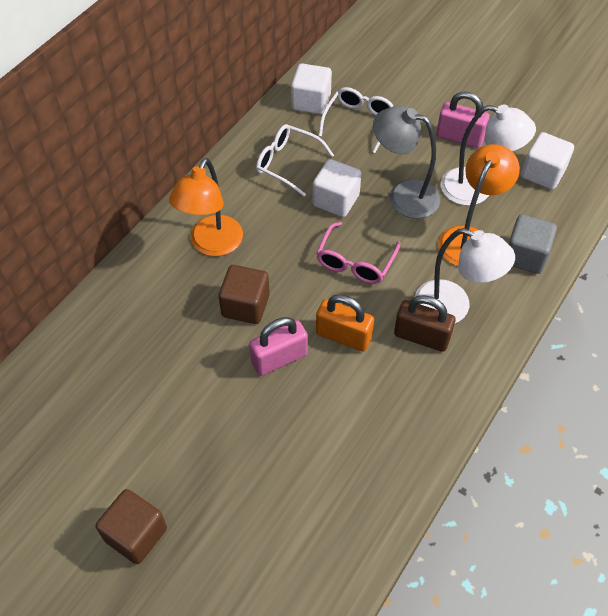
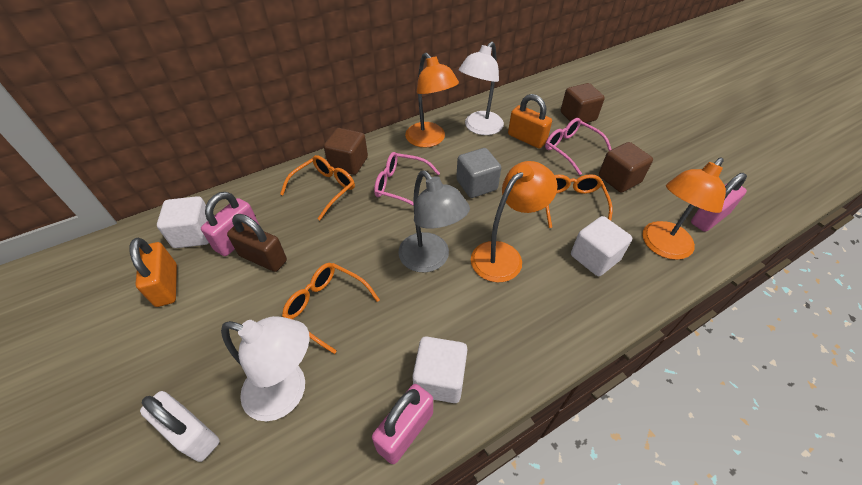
brown cube: [96,489,167,564] [219,265,270,324] = 2 -> [324,128,368,175] [561,83,605,123] [599,142,653,193] = 3
orange glasses: none = 0 -> [280,155,355,220] [282,263,380,354] [545,174,613,228] = 3
orange lamp: [169,158,243,256] [438,144,520,266] = 2 -> [405,53,459,148] [471,161,558,282] [642,157,726,260] = 3
orange padlock: [316,295,374,352] = 1 -> [129,238,177,307] [508,94,552,149] = 2
pink glasses: [316,222,400,284] = 1 -> [374,152,440,206] [545,118,612,175] = 2
pink padlock: [249,317,308,376] [436,92,490,148] = 2 -> [201,192,259,256] [372,384,433,464] [691,173,747,232] = 3
white glasses: [256,124,334,197] [318,87,394,153] = 2 -> none = 0
white padlock: none = 0 -> [140,391,220,462] = 1

